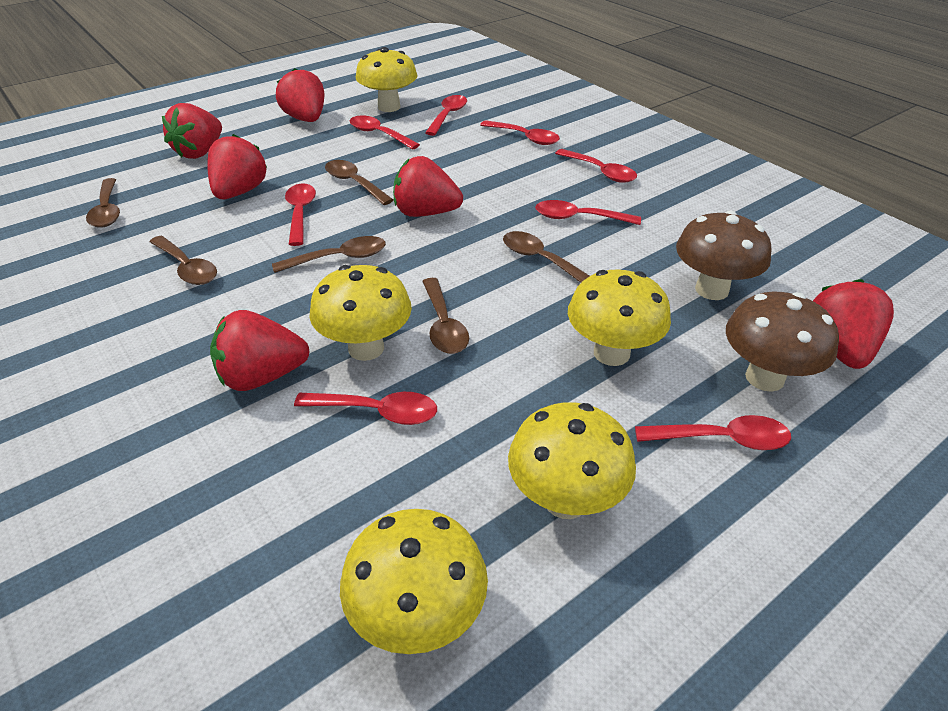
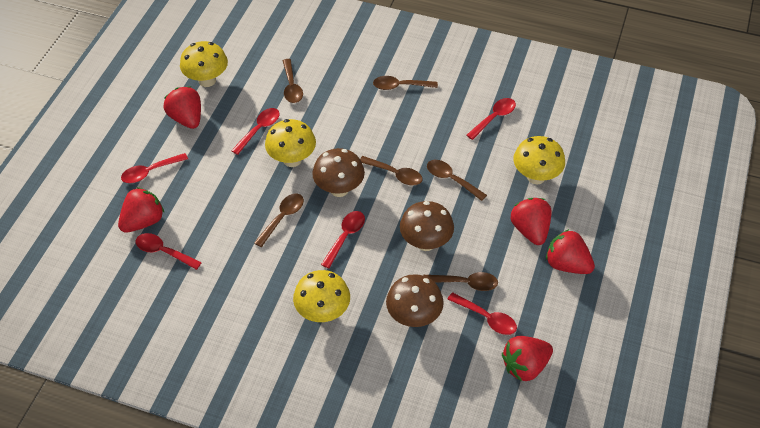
brown mushroom: [676,211,772,300] [726,291,839,392] = 2 -> [312,148,365,197] [386,274,444,327] [400,201,454,251] = 3
red spoon: [285,184,316,246] [294,392,437,425] [350,115,420,150] [425,95,467,136] [480,120,560,145] [535,200,641,225] [555,149,637,183] [635,415,791,450] = 8 -> [121,153,188,183] [136,233,202,270] [231,108,280,155] [321,211,365,268] [448,292,517,335] [466,98,516,140] = 6
red strawberry: [162,103,222,159] [207,134,267,199] [210,310,310,391] [276,68,325,122] [393,156,463,217] [813,279,894,369] = 6 -> [118,187,164,233] [163,86,201,129] [502,336,553,382] [511,198,552,245] [546,229,595,274] = 5
yellow mushroom: [310,265,412,361] [340,509,488,654] [356,47,418,112] [508,402,636,519] [568,269,671,366] = 5 -> [180,41,228,87] [265,119,316,167] [293,270,350,322] [513,136,565,184] = 4

